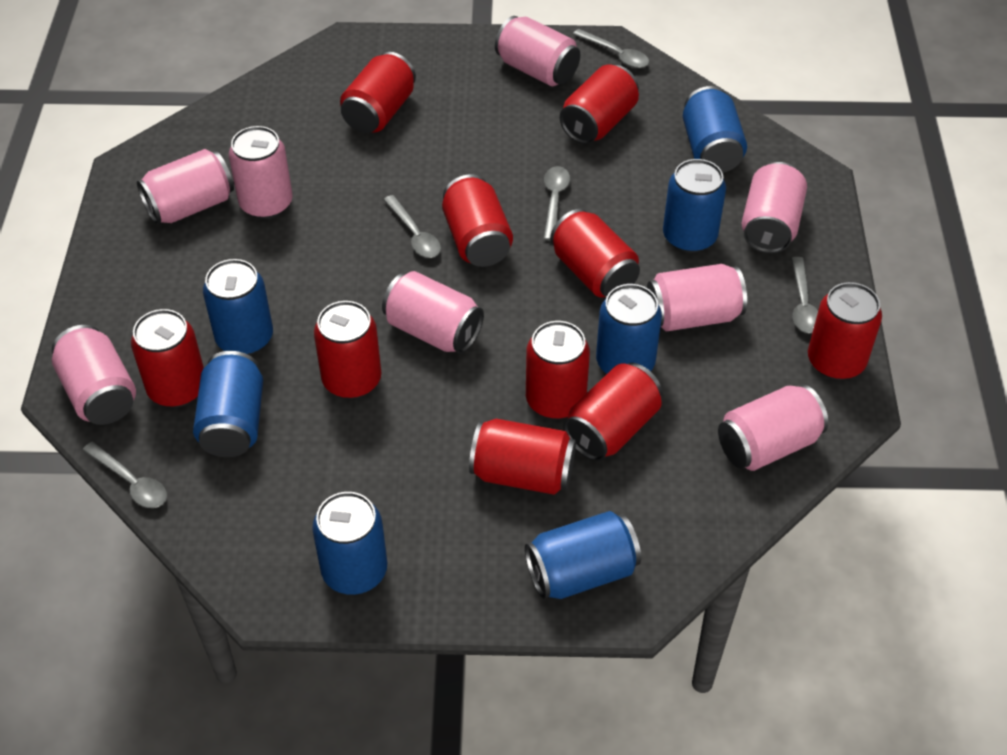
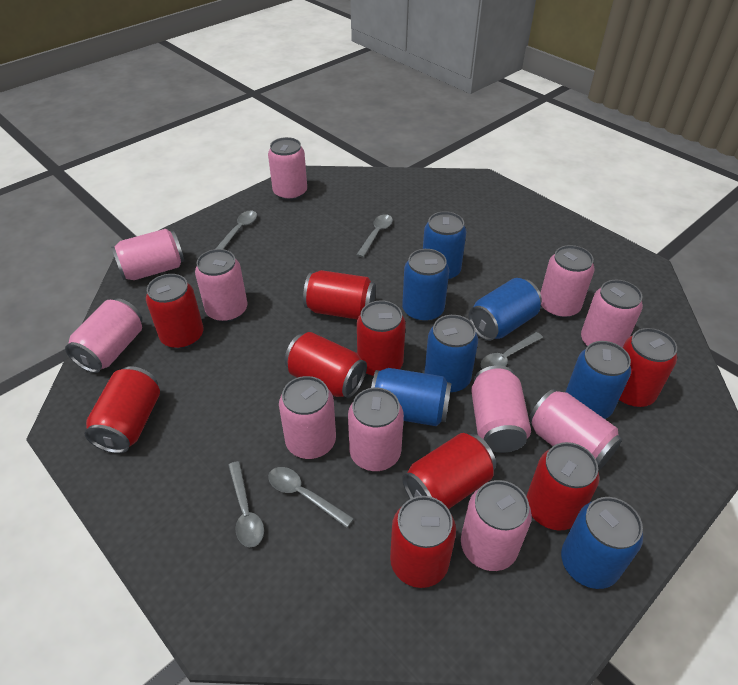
pink can: [52,325,136,425] [137,149,234,224] [229,126,293,219] [382,271,484,354] [495,16,580,86] [647,264,747,332] [718,385,828,471] [742,162,807,253] = 8 -> [65,298,142,373] [111,229,184,280] [195,249,247,322] [268,137,307,201] [279,376,336,459] [348,388,404,471] [461,480,532,571] [471,365,531,453] [529,389,622,471] [540,245,595,318] [581,280,643,348] = 11
red can: [131,309,204,407] [314,301,381,399] [340,52,416,133] [442,174,513,267] [469,419,576,495] [526,321,590,419] [550,209,640,298] [560,65,639,144] [563,363,662,461] [808,282,882,380] = 10 -> [85,366,160,453] [146,274,203,349] [285,332,367,398] [303,270,376,319] [357,300,406,377] [390,496,456,588] [402,433,496,509] [527,442,600,531] [619,328,677,408] = 9

